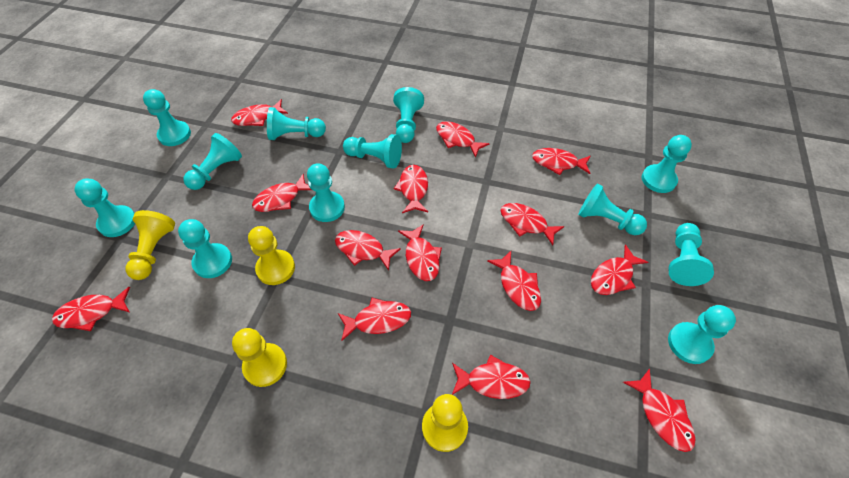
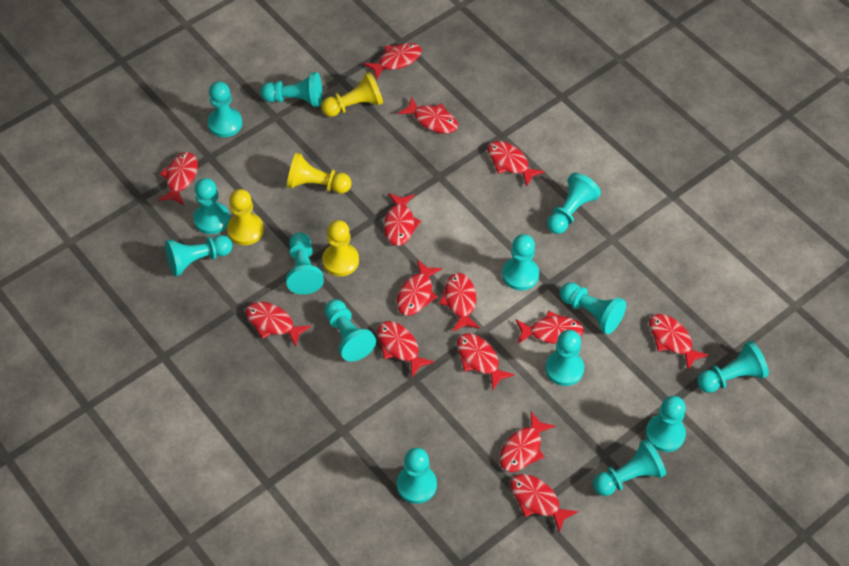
turquoise pawn: [74,178,135,237] [143,89,191,146] [178,219,232,278] [183,133,242,190] [267,107,326,140] [307,163,345,222] [343,134,402,169] [393,87,424,143] [578,183,647,235] [641,135,692,193] [668,305,736,364] [669,223,714,286] = 12 -> [165,235,232,276] [193,178,230,234] [207,81,242,137] [260,72,322,107] [286,232,324,295] [324,299,376,362] [397,448,437,504] [502,234,539,291] [545,330,584,386] [547,173,601,234] [560,282,626,334] [593,439,666,496] [646,396,686,452] [697,341,769,393] = 14

